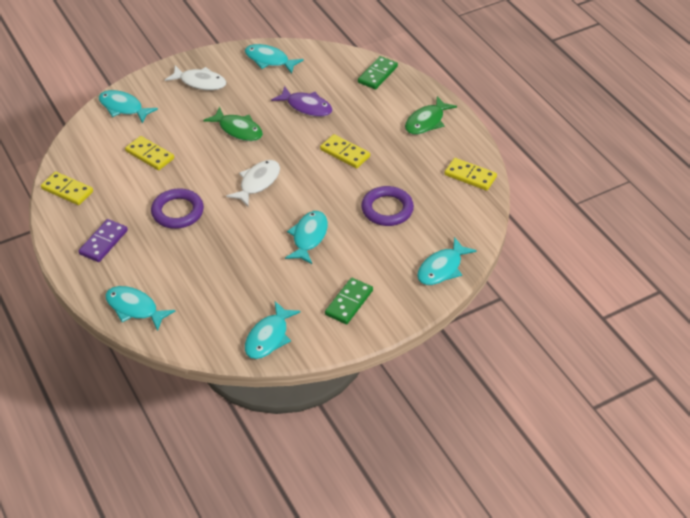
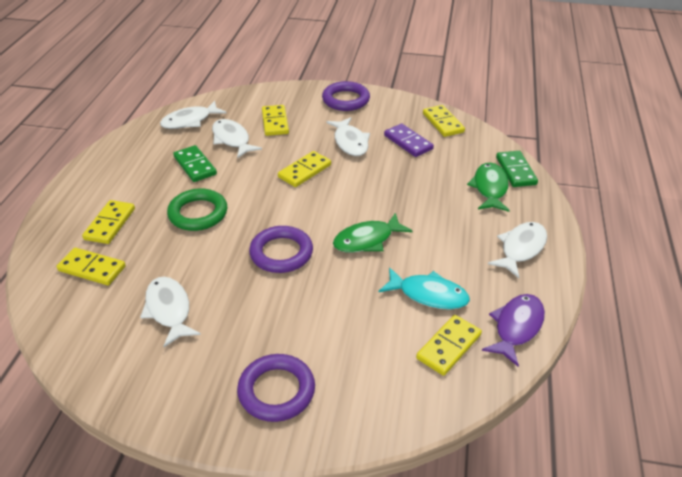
green ring: none = 0 -> [167,188,227,231] = 1
purple ring: [151,188,204,229] [361,186,414,226] = 2 -> [237,354,315,422] [249,226,313,273] [322,81,370,111] = 3
turquoise fish: [99,90,158,124] [105,286,175,331] [245,44,304,74] [245,301,301,359] [285,211,328,264] [417,237,477,285] = 6 -> [379,267,470,310] = 1
white fish: [165,66,226,90] [226,160,280,206] = 2 -> [140,276,201,347] [160,101,227,129] [212,119,262,159] [326,117,370,156] [488,222,547,278] = 5
yellow domino: [41,171,93,205] [125,136,174,170] [320,134,370,168] [444,158,497,191] = 4 -> [57,248,126,285] [82,200,135,244] [262,105,289,136] [278,151,331,187] [416,315,482,376] [423,105,465,137] = 6

